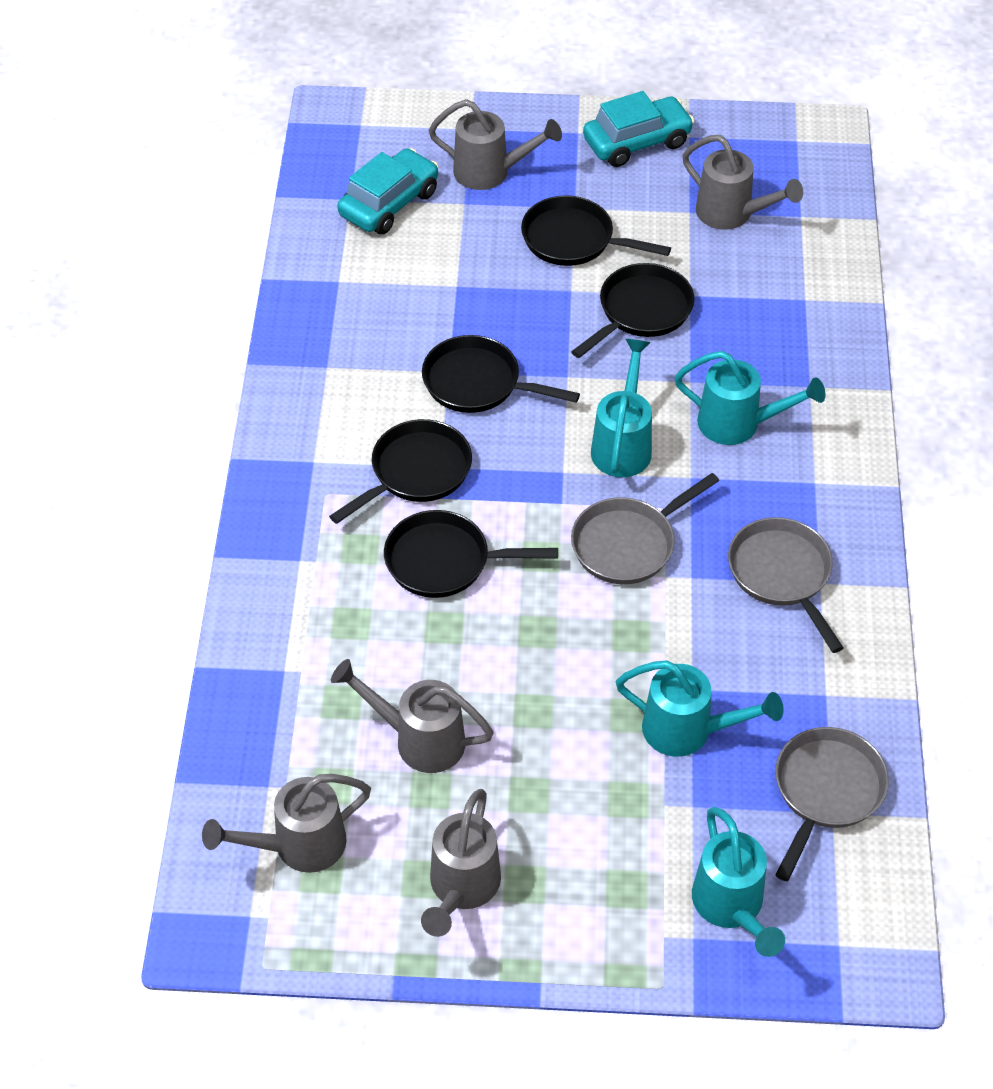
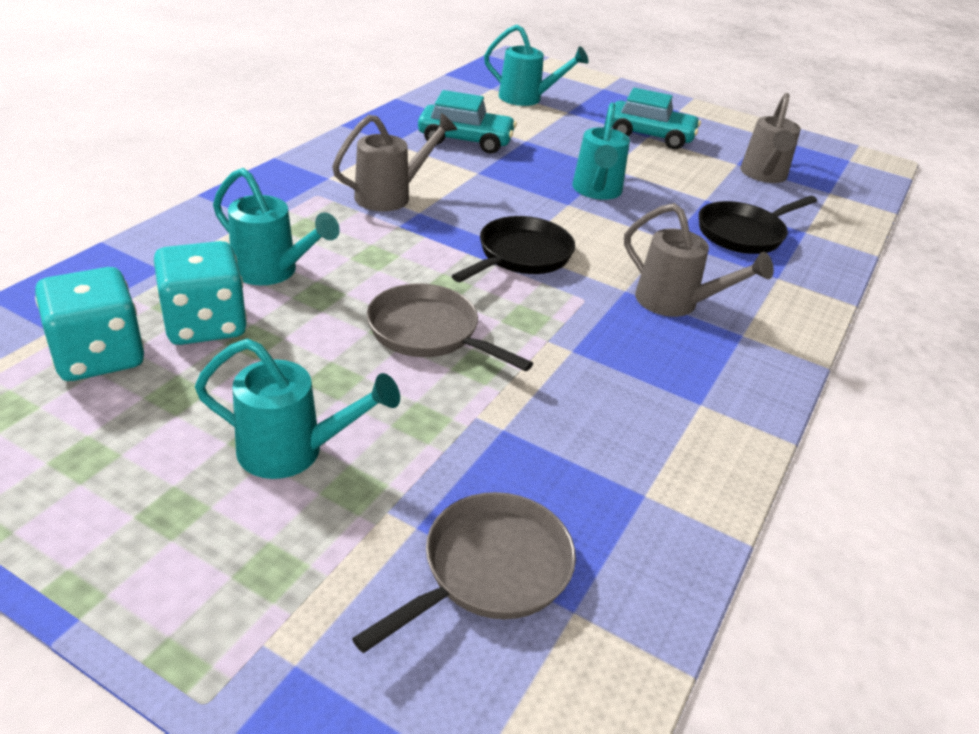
black pan: [329,419,472,524] [384,510,558,598] [422,335,580,413] [521,195,671,266] [571,263,695,358] = 5 -> [452,216,575,282] [699,196,817,254] = 2
grey pan: [571,473,719,584] [728,517,843,653] [775,727,889,881] = 3 -> [352,492,576,653] [367,284,533,371] = 2
grey watering can: [202,774,371,873] [331,659,494,773] [421,789,501,937] [429,99,562,190] [682,135,803,230] = 5 -> [332,113,457,212] [624,203,774,317] [740,93,801,183] = 3
turquoise dice: none = 0 -> [35,267,144,381] [154,241,247,345] = 2

